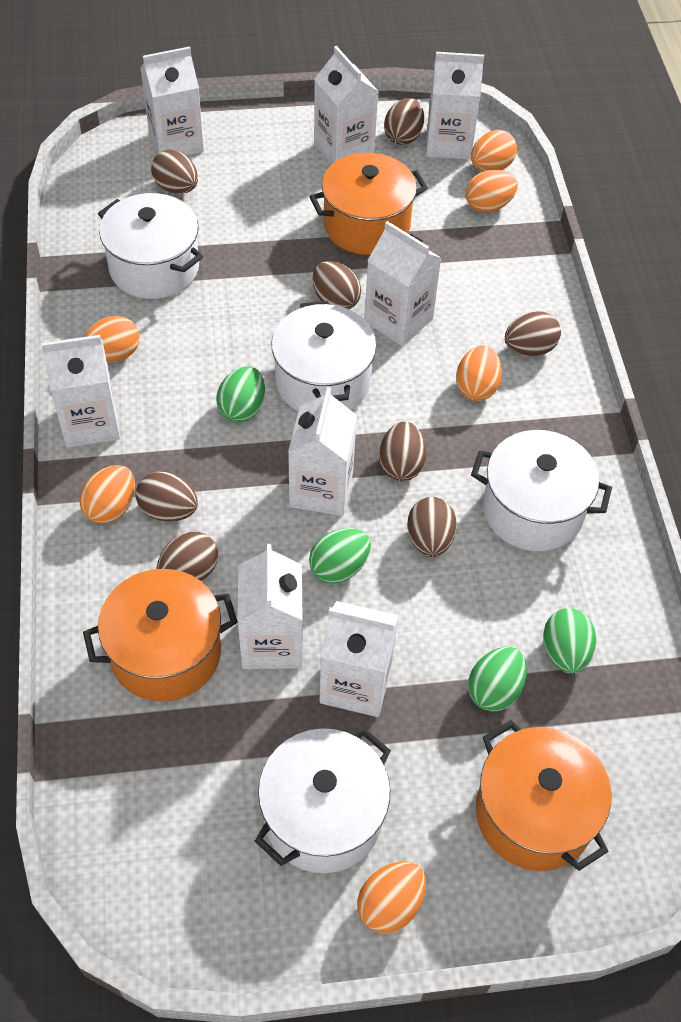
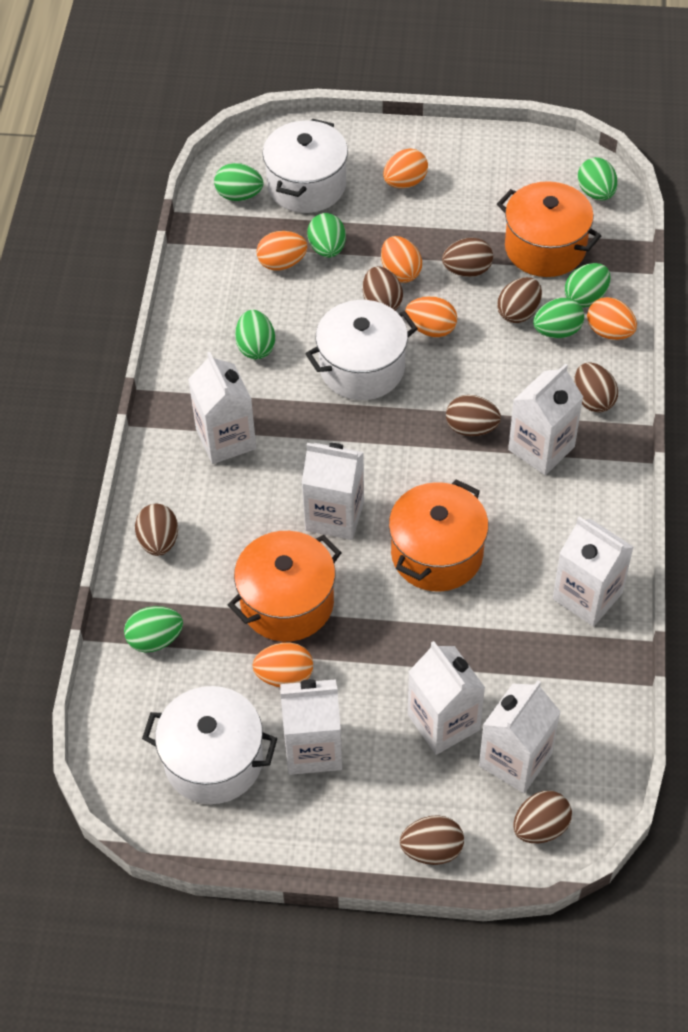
green egg: [216,366,265,423] [309,528,371,583] [468,646,527,712] [543,608,596,674] = 4 -> [124,606,183,653] [214,163,263,201] [235,310,275,359] [307,213,346,258] [533,298,584,338] [565,263,610,308] [578,157,618,201] = 7
white carton: [41,335,120,448] [141,46,204,156] [237,544,303,669] [288,387,357,516] [314,46,379,164] [319,601,399,717] [364,221,441,346] [426,52,484,160] = 8 -> [188,352,256,464] [280,679,342,775] [302,443,364,540] [408,641,485,755] [479,680,561,793] [508,363,583,475] [553,516,633,626] = 7
white pot: [98,193,203,299] [255,728,391,873] [271,301,376,411] [471,430,612,551] = 4 -> [142,686,277,804] [263,119,348,213] [305,300,418,400] = 3

